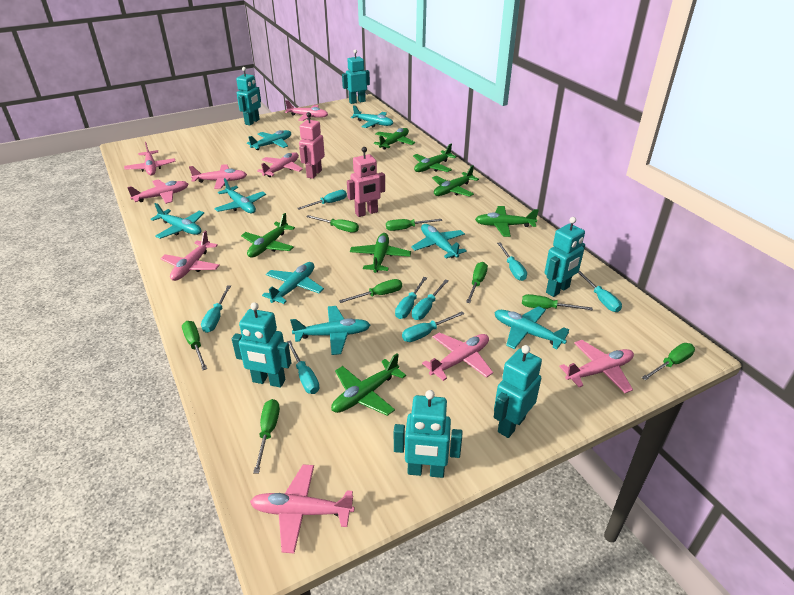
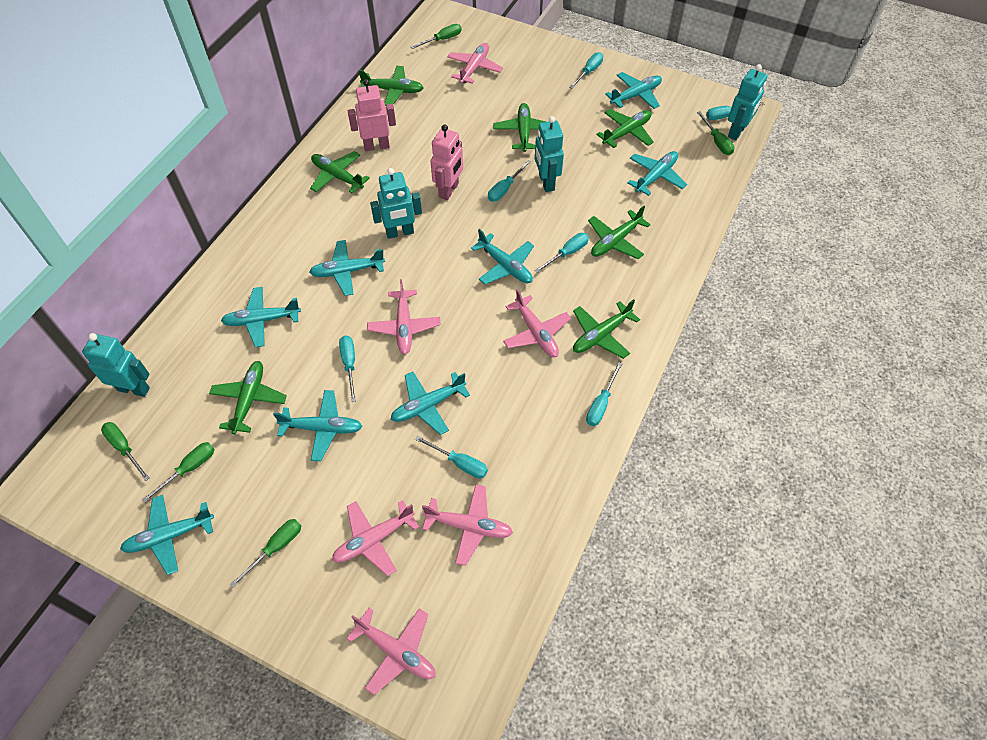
green screwdriver: [182,321,207,370] [253,399,280,473] [307,215,359,233] [339,279,402,303] [386,219,442,231] [466,262,488,303] [522,294,593,310] [642,343,695,381] = 8 -> [101,422,150,481] [142,442,214,503] [229,519,301,588] [411,24,462,49] [697,111,734,155] = 5
pink plane: [124,142,176,175] [127,180,188,204] [161,231,220,281] [189,164,247,189] [250,464,354,553] [257,152,303,177] [285,100,328,121] [422,333,493,381] [559,340,634,393] = 9 -> [332,500,419,576] [347,608,436,695] [367,279,441,354] [422,484,513,566] [447,43,503,84] [503,289,571,357] = 6
turquoise robot: [232,302,291,388] [236,67,261,125] [342,49,370,104] [394,390,462,478] [494,345,542,438] [545,217,585,297] = 6 -> [82,333,150,397] [370,168,422,239] [535,116,564,192] [728,64,768,140] = 4
turquoise screwdriver: [201,285,231,333] [287,340,319,394] [297,190,347,210] [395,277,427,319] [402,312,464,342] [412,279,449,320] [497,242,527,281] [578,270,622,312] = 8 -> [339,336,356,402] [415,435,488,478] [488,160,531,202] [534,233,589,273] [569,52,603,89] [586,362,622,426] [706,102,764,120] = 7

